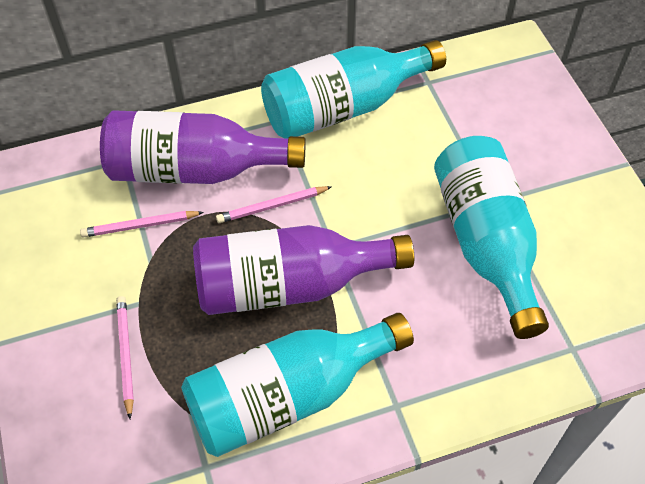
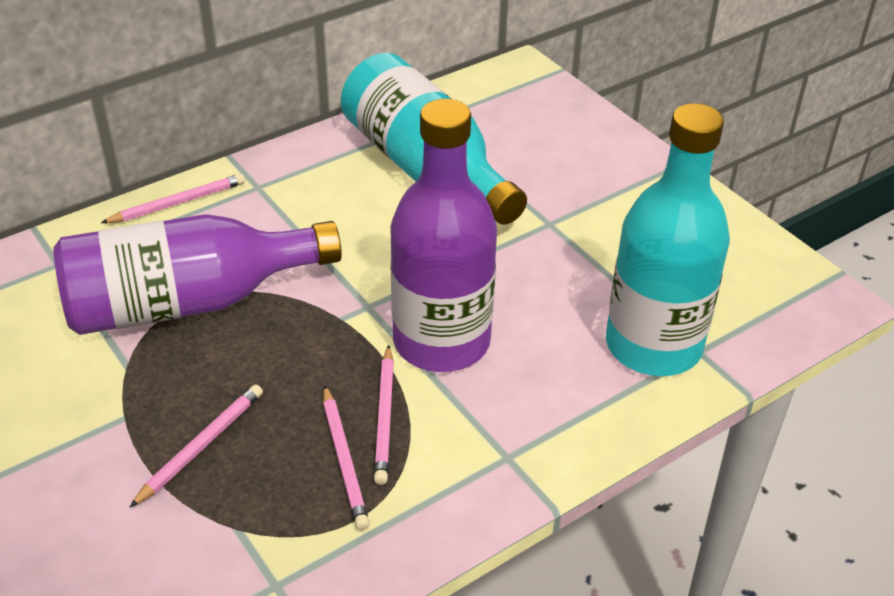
pink pencil: [80,211,204,238] [116,296,134,419] [216,186,332,223] = 3 -> [101,174,245,223] [129,385,263,508] [323,385,370,530] [374,345,394,485] = 4
turquoise bottle: [181,313,414,457] [261,40,446,139] [434,136,549,339] = 3 -> [341,53,527,225] [606,103,730,376] = 2

